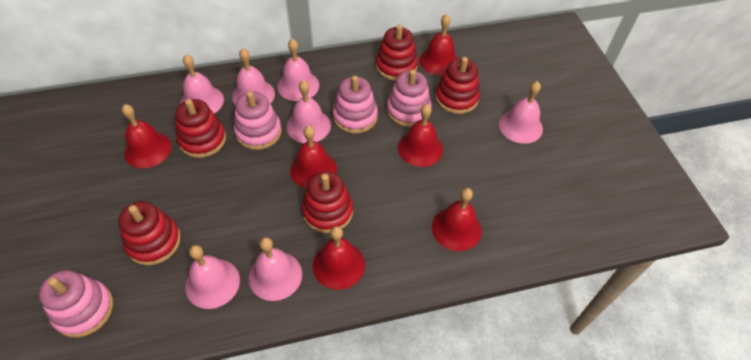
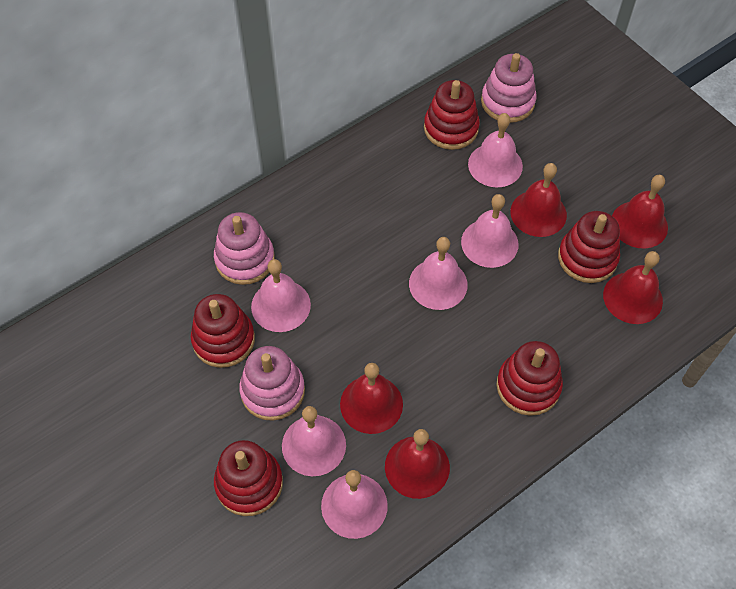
pink bell: [180,55,224,113] [185,245,240,309] [232,48,275,105] [249,237,302,301] [277,39,319,101] [287,80,331,143] [499,81,543,144] = 7 -> [251,259,311,332] [282,406,346,476] [321,470,388,539] [409,237,468,310] [461,194,518,268] [468,113,523,187] = 6
pink stacking toy: [39,270,113,338] [234,91,282,150] [333,76,378,134] [387,69,432,127] = 4 -> [214,212,275,285] [239,346,305,421] [481,53,536,123] = 3
red bell: [122,104,172,168] [290,126,337,189] [313,226,365,290] [398,104,443,167] [419,14,458,76] [432,188,482,251] = 6 -> [340,363,403,434] [385,429,450,499] [510,163,567,237] [603,251,663,324] [612,175,668,248] = 5

